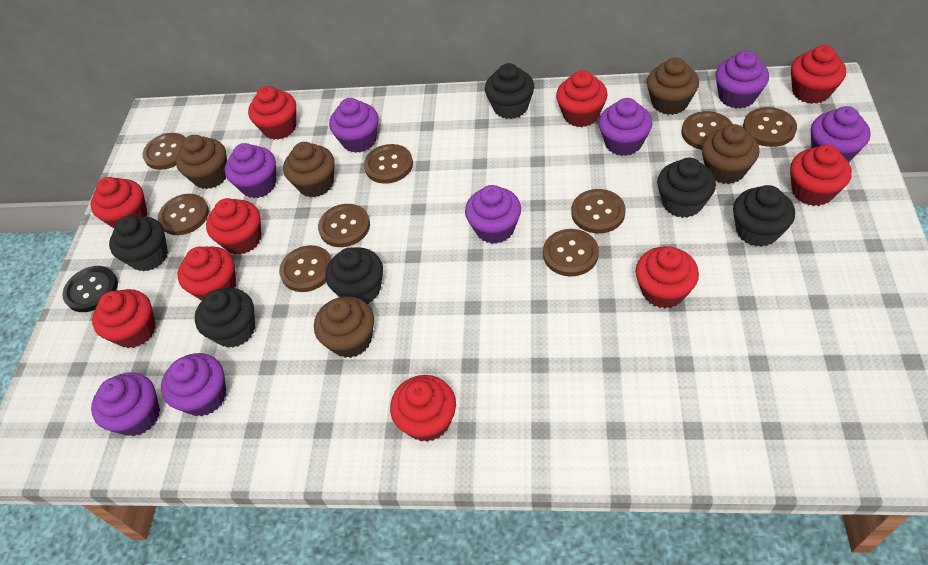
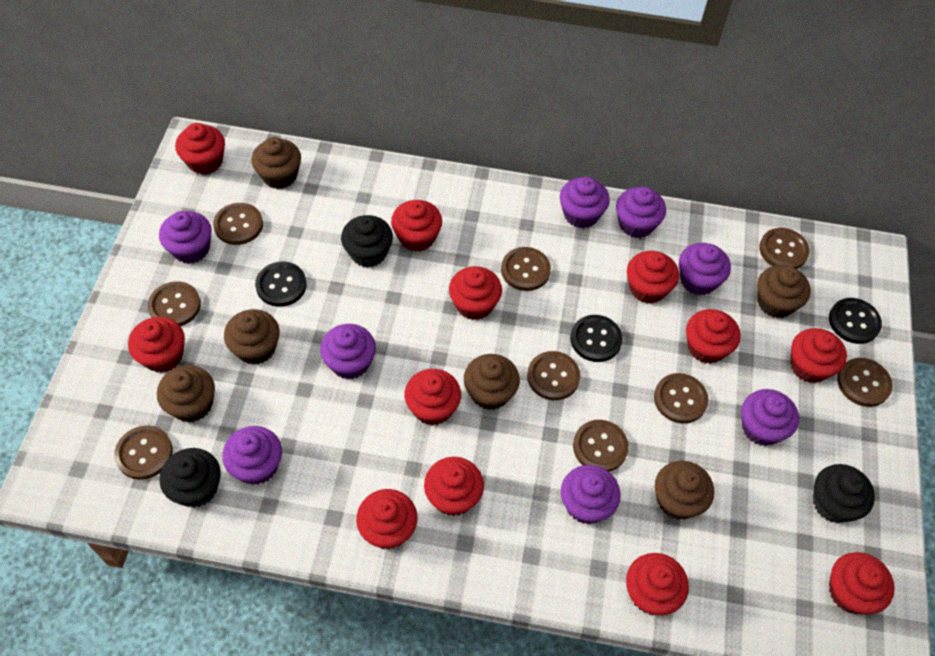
black button: [62,266,118,312] = 1 -> [255,261,307,307] [570,315,623,362] [829,298,882,344] = 3
black cupcake: [109,216,168,272] [195,288,255,348] [325,247,383,304] [485,63,534,119] [657,158,716,218] [733,185,795,247] = 6 -> [160,448,221,507] [341,215,393,268] [813,464,875,523] = 3
brown cupcake: [176,135,227,189] [283,142,335,197] [314,296,374,358] [647,57,699,115] [702,124,760,184] = 5 -> [157,365,215,423] [224,309,280,365] [251,137,301,189] [464,354,520,410] [655,461,714,520] [757,265,811,318] = 6
red cupcake: [91,177,147,228] [92,289,156,348] [177,246,236,301] [206,198,261,255] [248,86,296,140] [390,375,456,442] [556,70,608,127] [636,246,699,308] [790,145,852,206] [791,45,846,104] = 10 -> [128,317,185,373] [175,123,225,175] [356,489,417,550] [391,200,442,252] [405,369,461,425] [424,457,484,516] [449,266,502,320] [626,553,689,615] [627,251,679,304] [686,309,741,364] [791,328,847,383] [829,552,895,614] = 12

